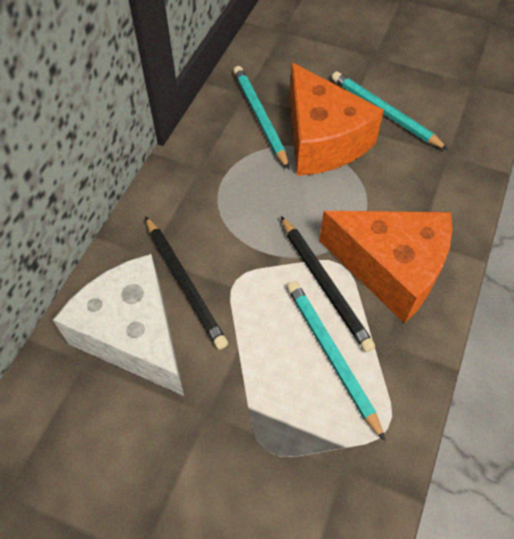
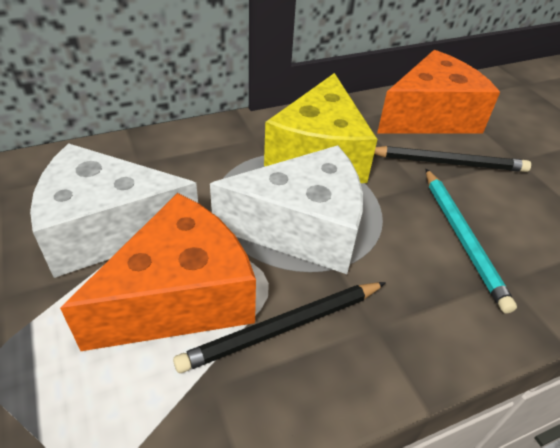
turquoise pencil: [233,66,289,169] [287,281,385,441] [332,71,449,150] = 3 -> [426,169,517,313] = 1
white cheese: [53,254,184,396] = 1 -> [30,143,198,278] [210,145,363,274] = 2
yellow cheese: none = 0 -> [264,73,377,183] = 1

